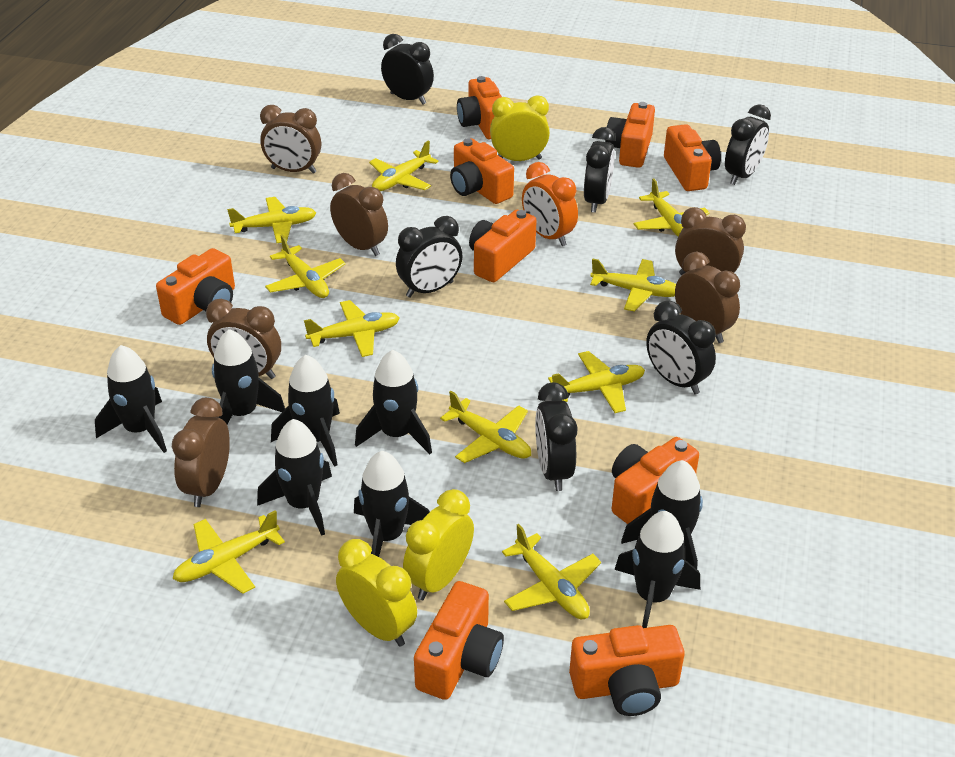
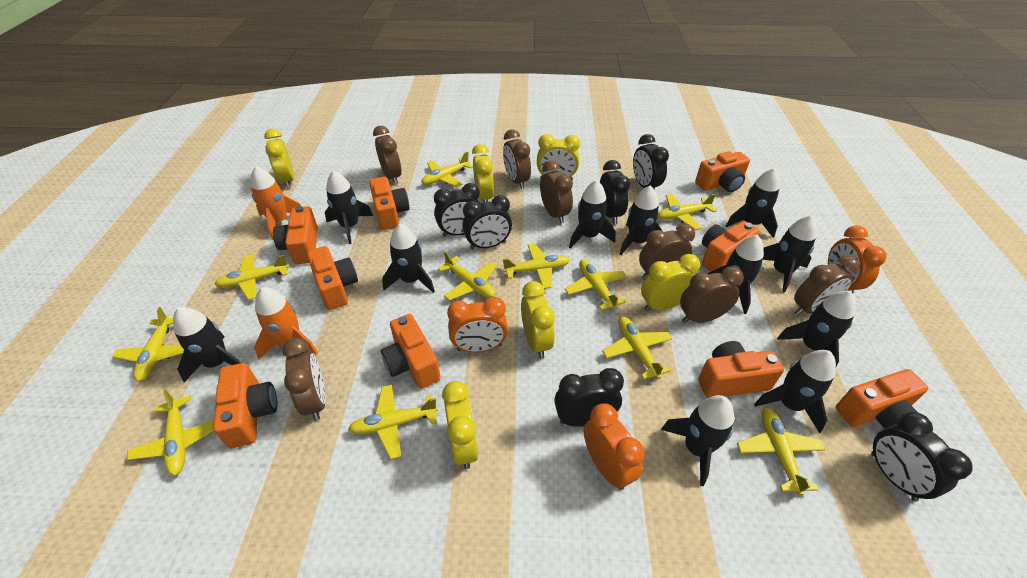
black rocket: [95,345,167,453] [212,329,285,425] [257,419,332,536] [271,355,340,467] [354,451,430,557] [355,350,432,454] [614,511,700,628] [621,460,703,569] = 8 -> [173,307,241,382] [325,170,373,244] [382,224,435,293] [569,180,616,249] [620,186,662,255] [661,395,735,486] [707,235,764,314] [726,168,780,238] [754,350,836,433] [763,215,817,293] [777,291,856,367] = 11
brown clock: [172,398,230,507] [206,299,281,379] [260,105,321,173] [330,173,388,256] [675,207,746,275] [675,252,740,343] = 6 -> [282,338,326,420] [373,126,402,184] [503,130,531,189] [540,161,573,223] [639,224,695,280] [680,266,744,323] [794,256,860,315] = 7
orange clock: [522,162,578,246] = 1 -> [447,297,508,353] [583,403,644,490] [828,226,887,293] = 3
orange rocket: none = 0 -> [251,166,301,240] [254,287,318,360] = 2
yellow clock: [336,539,417,647] [403,489,474,600] [490,95,550,161] = 3 -> [264,129,294,188] [442,381,479,469] [472,144,494,202] [521,281,555,359] [537,134,580,180] [641,254,700,312] = 6
yellow plane: [173,510,285,594] [227,197,316,243] [265,235,345,298] [304,300,399,357] [369,140,439,191] [440,391,531,463] [502,524,601,619] [548,351,645,413] [590,258,676,312] [634,178,710,237] = 10 -> [112,307,184,382] [127,389,214,476] [215,254,289,300] [348,385,438,460] [421,152,473,187] [438,251,497,301] [503,243,570,289] [565,260,627,310] [602,317,672,379] [658,194,716,230] [737,407,825,496] = 11

